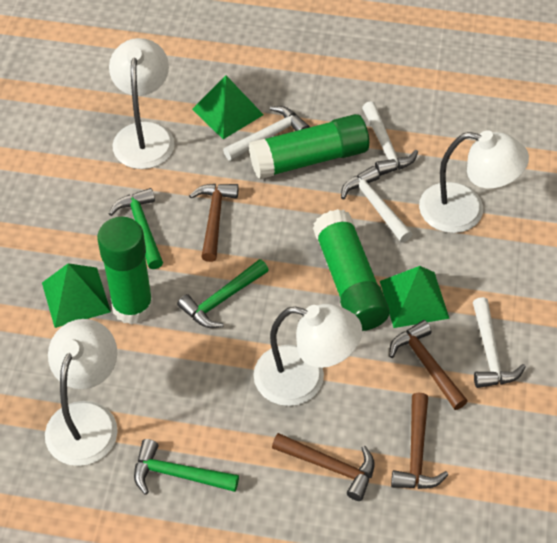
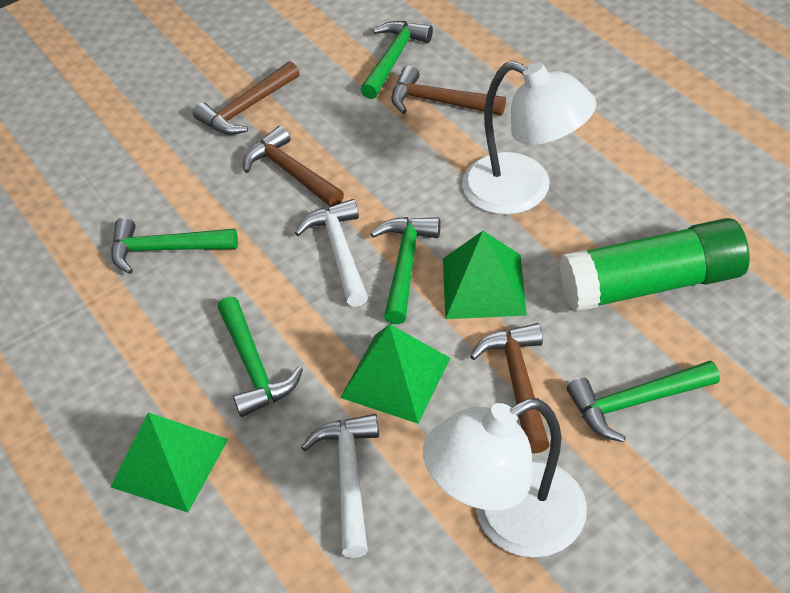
green glue stick: [97,217,154,325] [249,114,369,179] [313,209,390,331] = 3 -> [560,218,750,312] = 1
green hammer: [109,188,163,269] [134,439,239,495] [177,259,269,328] = 3 -> [111,218,238,274] [218,296,303,417] [360,21,433,99] [371,217,441,324] [567,360,720,442] = 5
white hammer: [223,106,310,161] [341,166,412,243] [362,101,418,176] [473,297,526,388] = 4 -> [295,199,368,307] [301,414,379,558] = 2
white lamp: [45,319,118,466] [109,38,174,169] [254,304,362,406] [419,130,529,233] = 4 -> [423,398,587,558] [462,61,596,215] = 2

